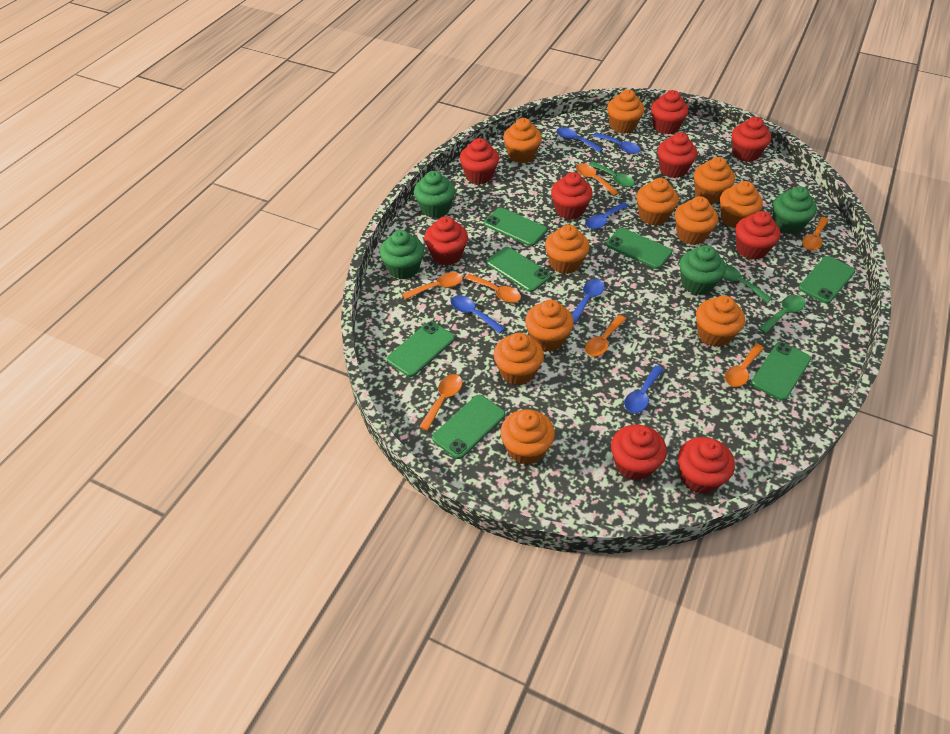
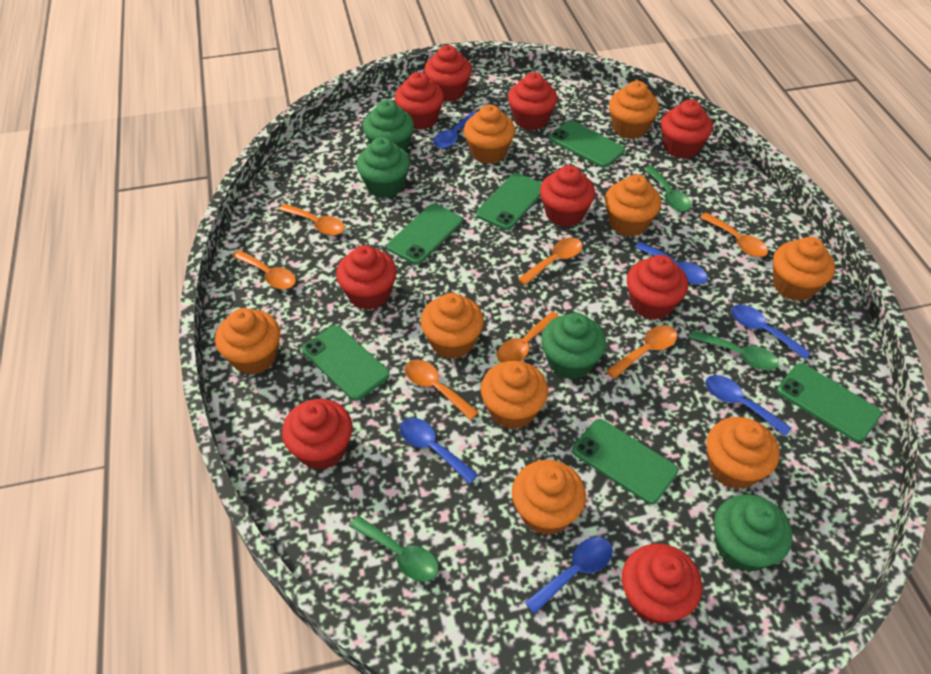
green phone: [387,321,455,377] [432,395,505,459] [484,208,547,246] [487,247,551,292] [606,228,672,269] [751,342,811,401] [798,256,855,304] = 7 -> [302,325,390,401] [387,204,463,265] [476,173,542,230] [549,120,625,168] [572,419,678,504] [777,363,882,442] = 6
orange cupcake: [494,333,544,385] [500,409,555,465] [503,118,542,163] [525,300,574,351] [545,225,589,274] [607,89,644,134] [637,178,679,225] [675,196,718,245] [694,157,735,204] [696,296,745,347] [720,181,763,228] = 11 -> [215,308,280,375] [421,293,484,359] [464,105,515,164] [481,361,548,429] [512,460,586,535] [605,174,661,236] [609,81,659,139] [706,417,780,489] [773,237,835,301] = 9

